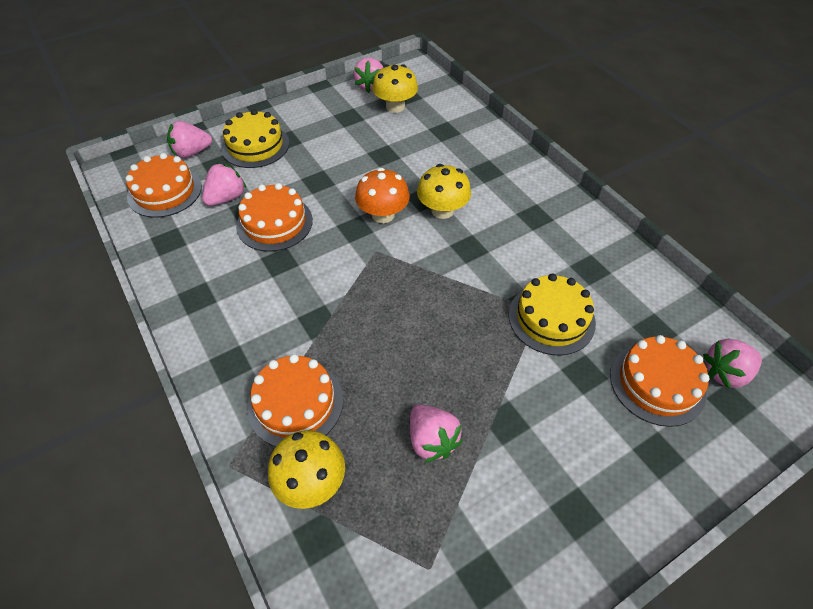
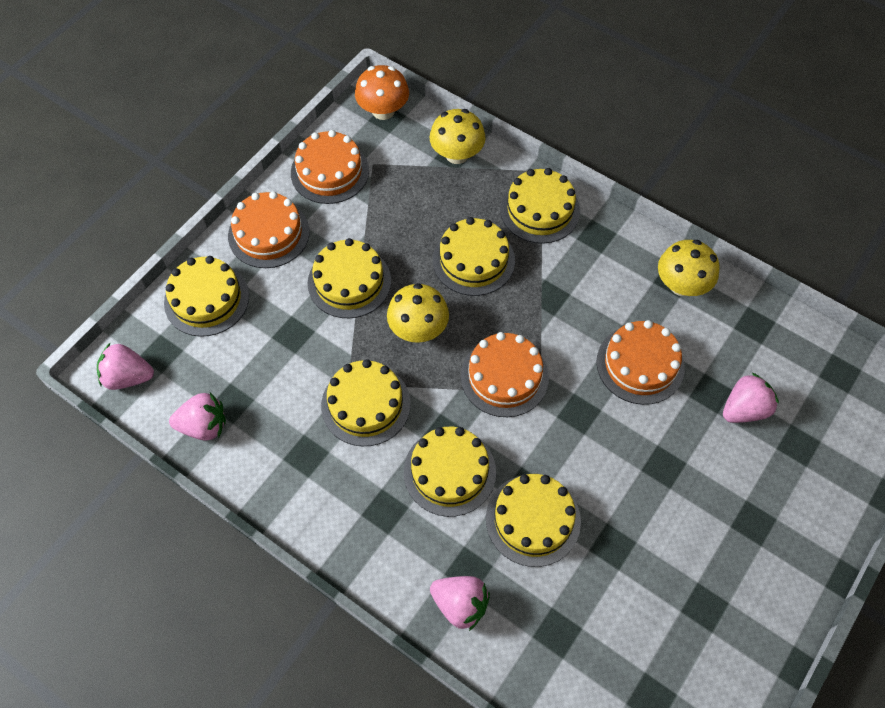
pink strawberry: [167,121,212,158] [202,163,246,206] [353,58,383,93] [410,405,463,462] [703,338,762,389] = 5 -> [97,343,154,390] [169,393,226,441] [430,576,490,631] [723,373,779,423] = 4
yellow cake: [221,109,289,168] [509,273,596,355] = 2 -> [164,256,249,337] [308,238,391,318] [321,359,411,446] [404,427,496,517] [433,217,515,296] [486,474,581,567] [500,168,580,244] = 7

